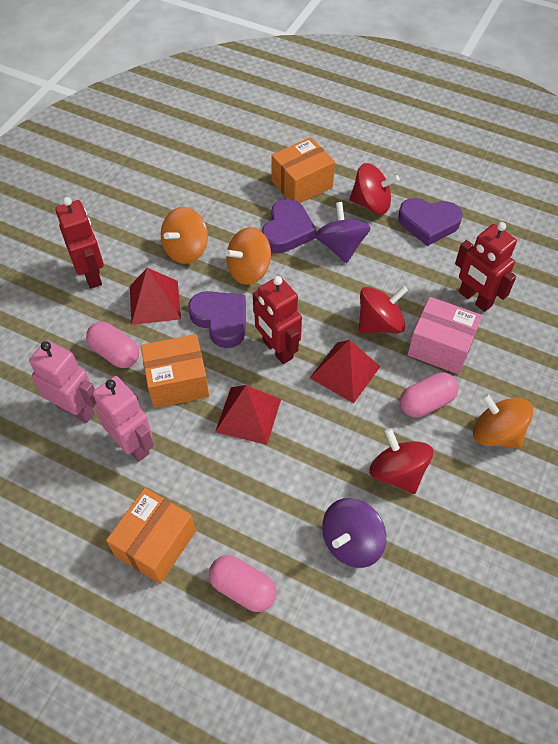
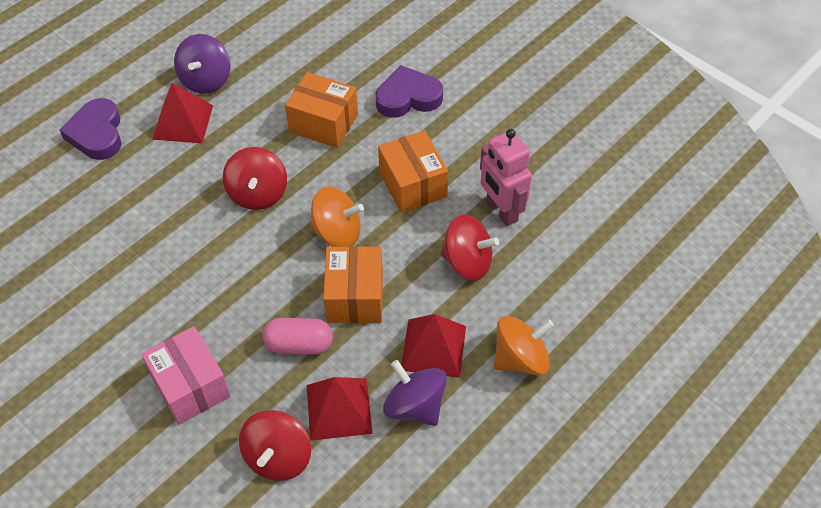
orange spinning top: [161,207,208,264] [225,227,271,285] [473,394,533,449] = 3 -> [310,187,364,247] [494,316,554,376] = 2
pink capsule: [86,322,139,368] [209,555,277,612] [400,372,459,418] = 3 -> [262,318,333,355] = 1
pink robot: [29,340,96,423] [93,376,154,462] = 2 -> [480,129,532,226] = 1
purple heart: [188,291,246,348] [262,199,317,253] [398,198,463,246] = 3 -> [59,98,122,160] [376,65,443,118] = 2
red robot: [55,197,104,289] [253,276,302,364] [455,222,517,312] = 3 -> none = 0

